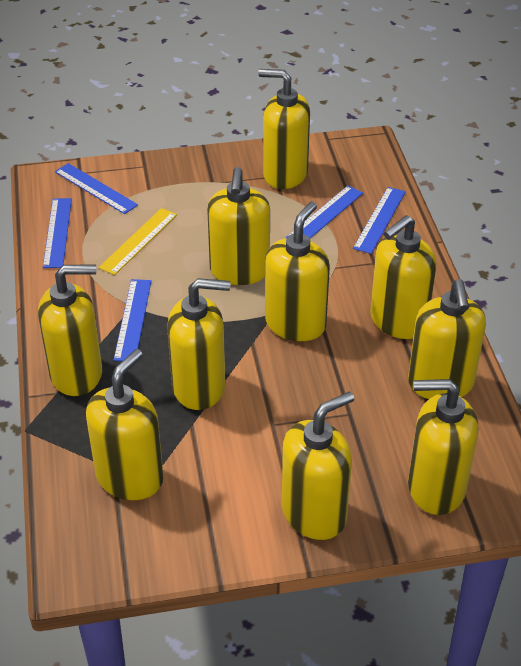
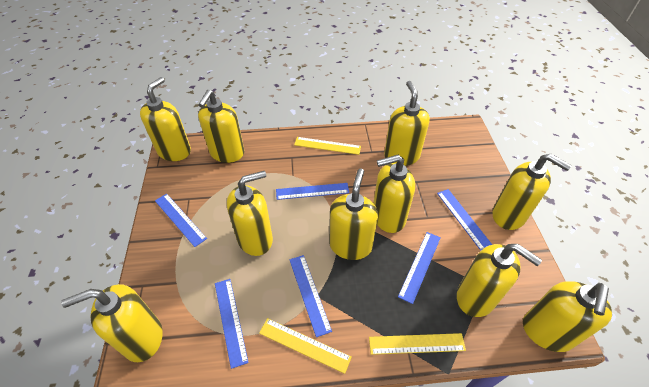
blue ruler: [43,198,72,268] [55,163,138,214] [114,279,151,361] [286,186,363,238] [353,187,406,254] = 5 -> [155,194,207,247] [215,279,249,369] [276,183,349,200] [289,255,332,337] [398,232,441,304] [437,189,492,251] = 6
yellow ruler: [98,208,177,275] = 1 -> [259,318,352,374] [294,137,361,155] [369,333,466,355] = 3

